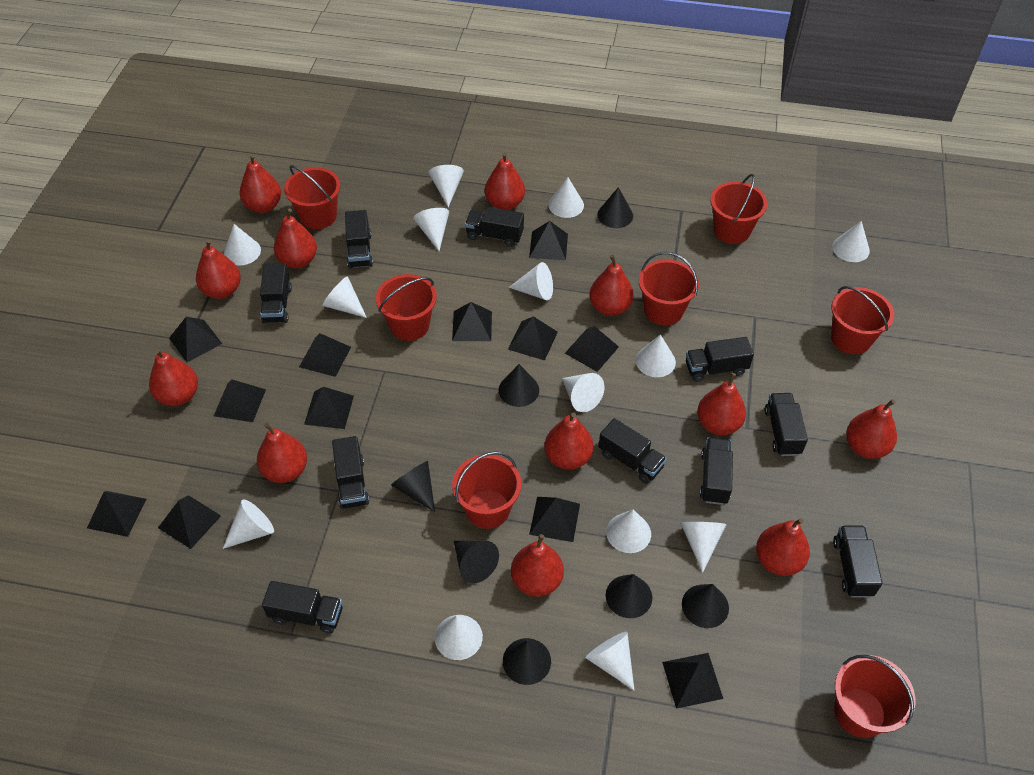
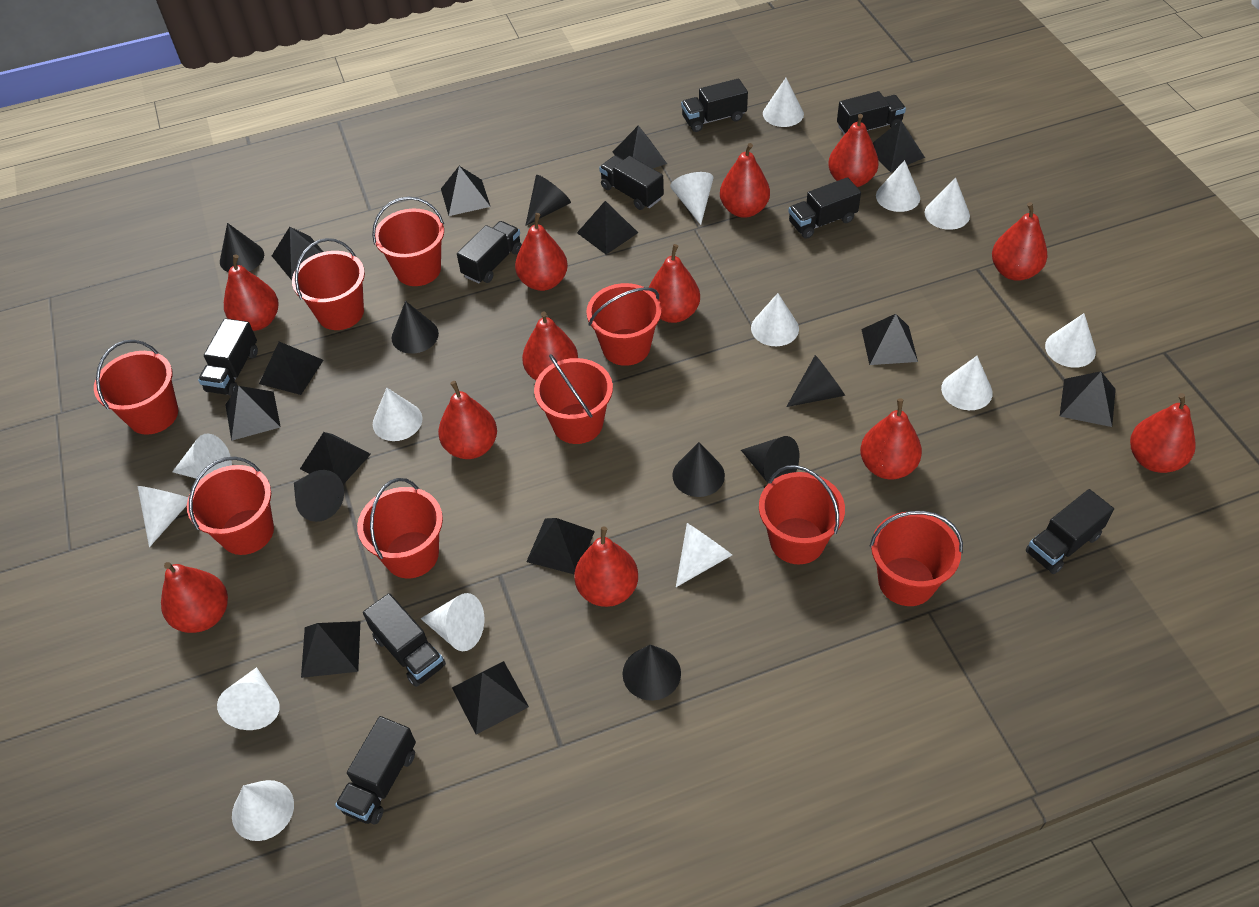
black cone: [391,461,435,512] [454,541,499,583] [498,364,539,407] [503,638,551,685] [597,187,633,228] [606,574,652,618] [682,584,729,628] = 7 -> [220,223,264,273] [294,470,344,522] [392,301,439,354] [525,175,571,226] [623,644,681,701] [672,442,725,497] [741,436,799,483] [786,355,845,407] = 8
black pyramid: [87,491,147,537] [158,495,221,549] [169,317,222,362] [214,379,266,422] [299,333,351,377] [304,387,354,429] [452,302,492,341] [508,316,558,361] [529,221,568,260] [529,497,580,542] [565,326,619,372] [662,653,723,709] = 12 -> [225,386,281,441] [259,342,323,395] [272,227,323,280] [300,432,371,484] [301,621,360,678] [441,166,491,216] [452,661,529,735] [526,518,595,574] [577,201,638,254] [613,125,667,169] [861,314,918,365] [873,120,925,172] [1060,371,1116,427] = 13
black truck: [260,263,292,324] [262,581,342,634] [332,436,369,509] [345,210,373,268] [465,207,524,247] [599,418,667,484] [686,337,754,382] [700,437,733,505] [765,393,808,456] [833,526,882,598] = 10 -> [198,318,258,396] [335,716,416,825] [363,593,446,687] [457,221,522,284] [599,155,664,210] [681,78,748,132] [788,177,861,239] [837,91,906,135] [1026,489,1114,574] = 9
red bucket: [284,165,341,229] [376,274,437,341] [452,451,522,529] [639,252,699,326] [710,174,767,244] [831,286,894,354] [834,655,916,738] = 7 -> [94,340,178,435] [187,457,274,555] [292,238,365,330] [357,478,443,578] [372,196,444,286] [534,354,613,444] [586,283,661,366] [759,465,845,565] [870,511,963,606] = 9

